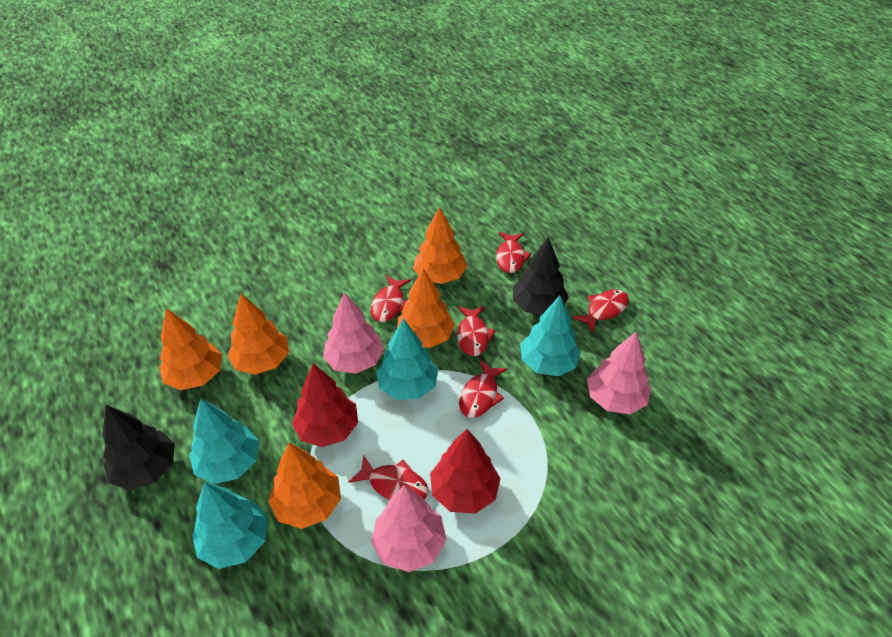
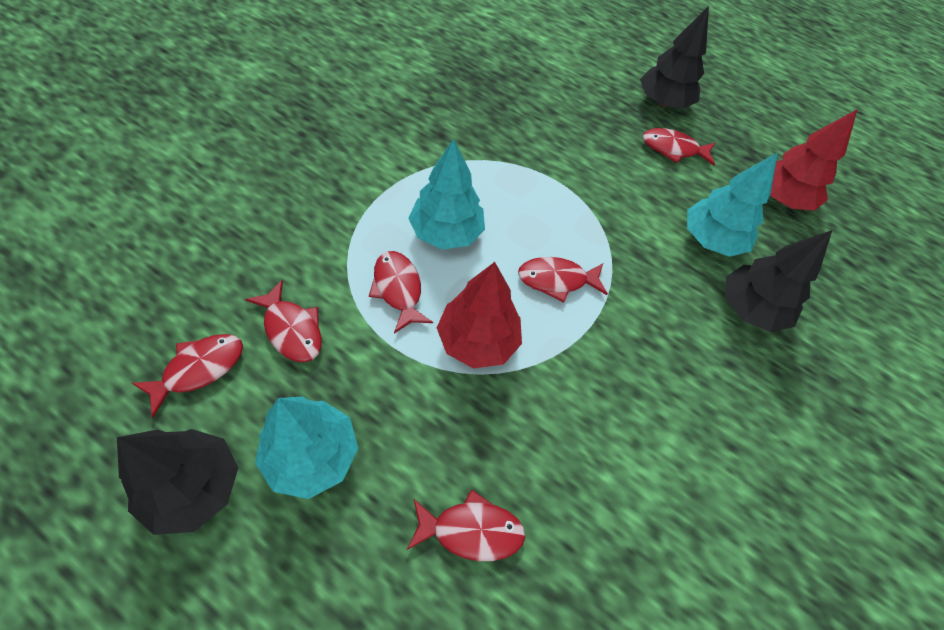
black tree: [102,405,175,490] [513,237,569,315] = 2 -> [117,429,238,535] [640,6,709,108] [725,230,832,332] = 3
orange tree: [159,308,222,390] [228,294,289,375] [268,442,341,529] [397,268,455,348] [413,207,467,284] = 5 -> none = 0
pink tree: [323,292,384,374] [371,485,447,572] [587,332,651,414] = 3 -> none = 0
turquoise tree: [190,399,259,484] [192,482,268,569] [376,318,438,400] [520,296,581,376] = 4 -> [255,396,358,499] [409,139,485,250] [687,152,778,257] = 3

